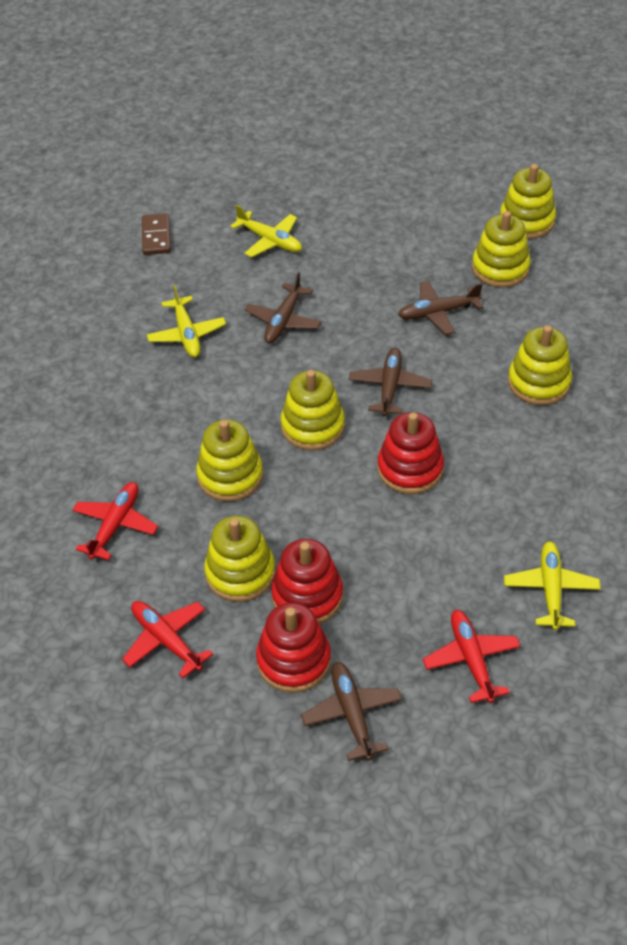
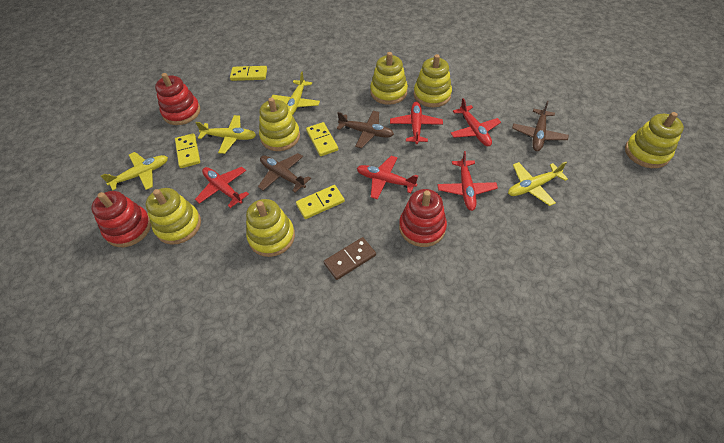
brown plane: [245,272,321,343] [301,662,402,761] [349,348,432,416] [398,281,483,335] = 4 -> [258,153,311,193] [337,111,394,148] [512,101,569,151] = 3
red plane: [72,482,158,560] [122,601,213,678] [423,610,521,703] = 3 -> [195,167,249,208] [357,156,418,200] [390,102,443,144] [437,151,498,211] [451,98,501,146] = 5
yellow domino: none = 0 -> [175,133,200,168] [230,66,267,81] [296,185,345,219] [306,122,338,156] = 4
yellow plane: [147,285,226,357] [230,205,302,258] [504,541,601,631] = 3 -> [101,152,168,190] [195,115,256,154] [272,72,320,115] [508,162,568,206] = 4

